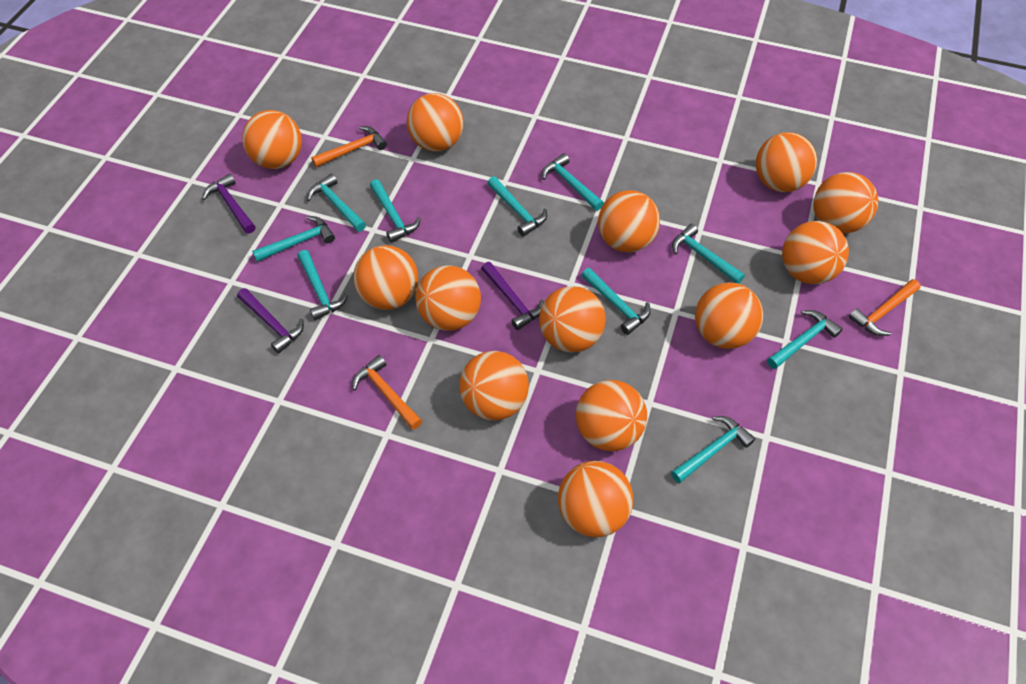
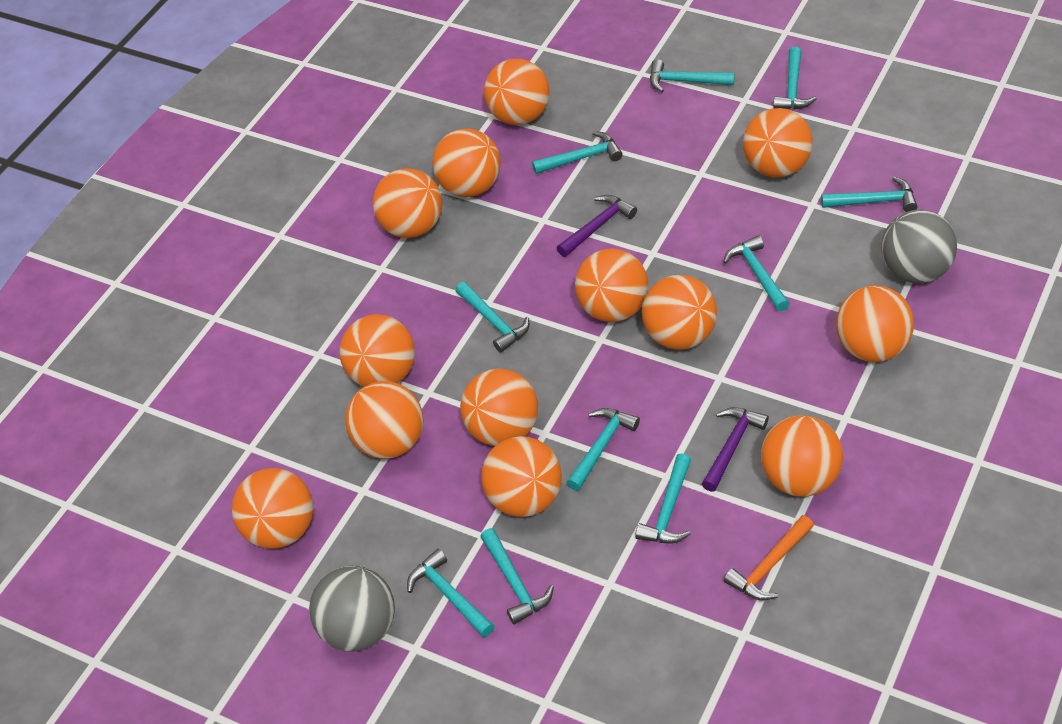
grey ball: none = 0 -> [309,566,395,652] [881,209,957,284] = 2
orange hammer: [311,126,387,167] [352,355,422,430] [849,279,921,336] = 3 -> [724,515,814,601] = 1
purple hammer: [202,174,256,234] [237,288,304,354] [481,262,544,330] = 3 -> [557,195,637,257] [702,407,769,492] = 2

